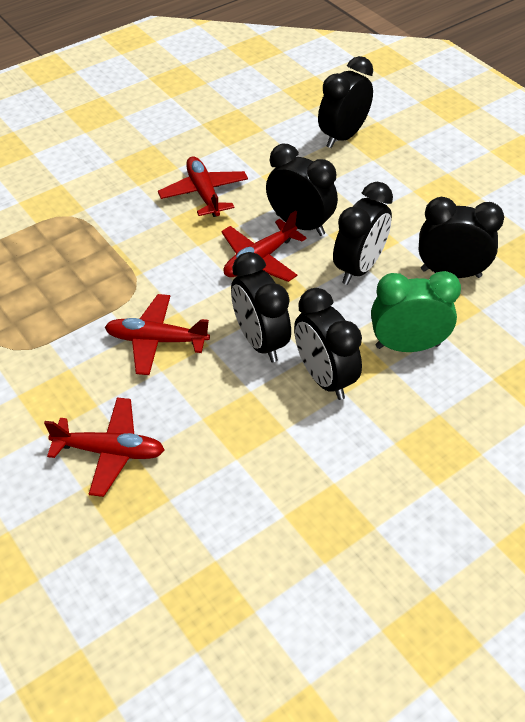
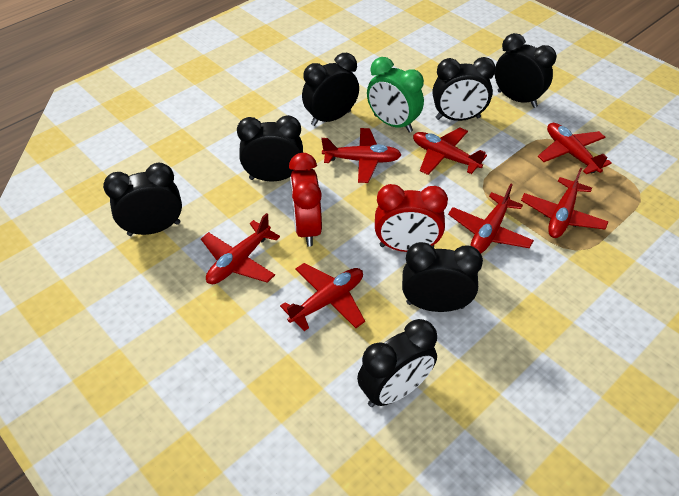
black clock: [231,252,291,362] [266,144,338,236] [294,288,362,400] [318,56,373,148] [333,182,393,285] [419,197,504,278] = 6 -> [103,163,182,236] [237,115,303,181] [302,53,359,126] [357,319,437,407] [402,242,483,312] [433,57,496,121] [495,33,557,108] = 7
red clock: none = 0 -> [289,153,322,247] [375,184,448,252] = 2
red plane: [44,397,165,497] [105,294,210,375] [158,156,248,217] [221,210,307,282] = 4 -> [201,213,280,284] [280,263,365,331] [322,128,402,183] [413,127,487,175] [448,184,534,253] [521,167,608,238] [538,123,612,174] = 7

